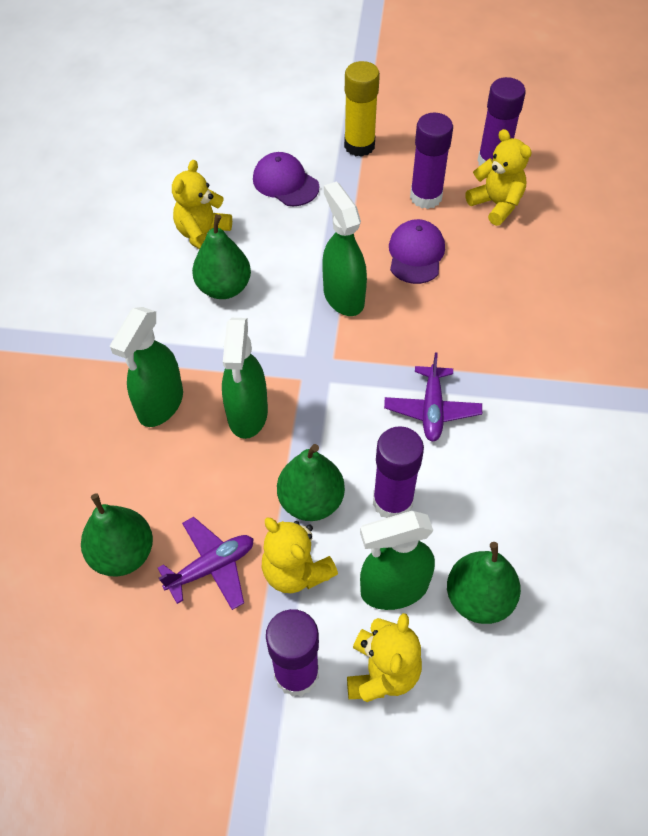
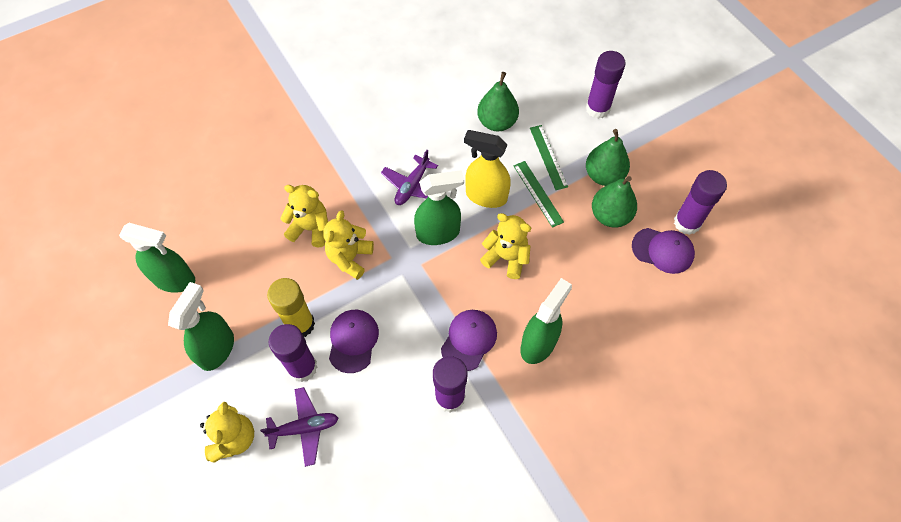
green pear: [81,493,153,577] [192,214,251,299] [277,444,345,521] [447,542,521,624] = 4 -> [477,72,519,132] [586,129,630,186] [592,176,637,228] = 3
green ruler: none = 0 -> [514,161,564,228] [530,125,568,190] = 2
purple cap: [253,152,319,206] [389,219,445,284] = 2 -> [329,310,379,373] [441,310,497,371] [632,228,695,274] = 3
yellow spray bottle: none = 0 -> [464,130,511,208] = 1

